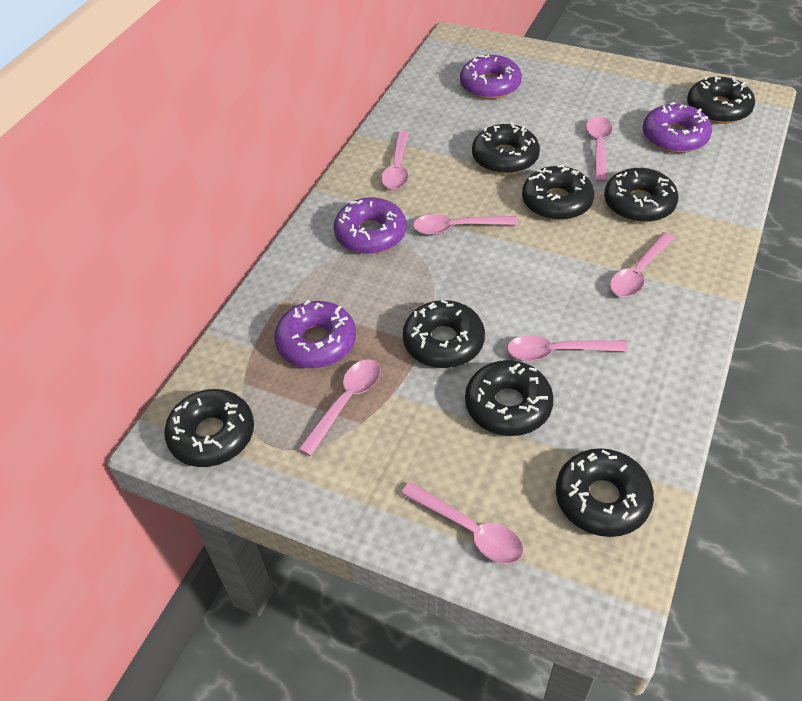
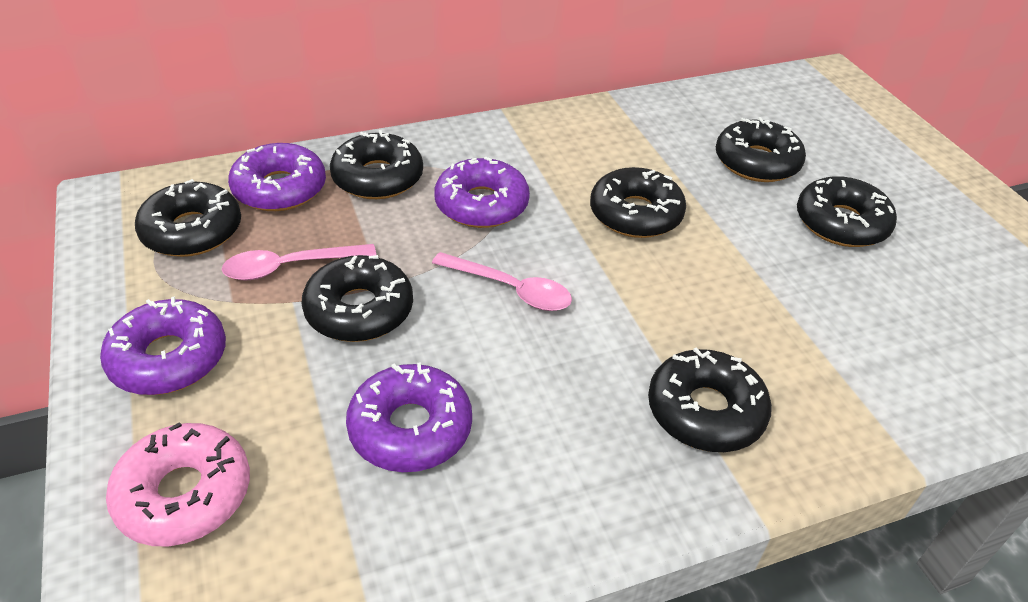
black donut: [164,389,254,467] [403,300,485,368] [465,360,554,436] [472,122,540,174] [522,165,595,220] [556,448,654,537] [604,168,679,223] [687,76,755,124] = 8 -> [135,179,241,257] [301,255,413,342] [330,130,423,199] [590,167,686,238] [648,347,772,452] [716,117,806,182] [797,176,897,247] = 7
pink donut: none = 0 -> [106,422,250,546] = 1
pink spoon: [298,359,381,456] [381,131,409,190] [401,482,524,564] [413,214,518,235] [507,335,628,361] [586,116,612,182] [610,232,675,297] = 7 -> [222,244,376,280] [432,252,572,311] = 2

